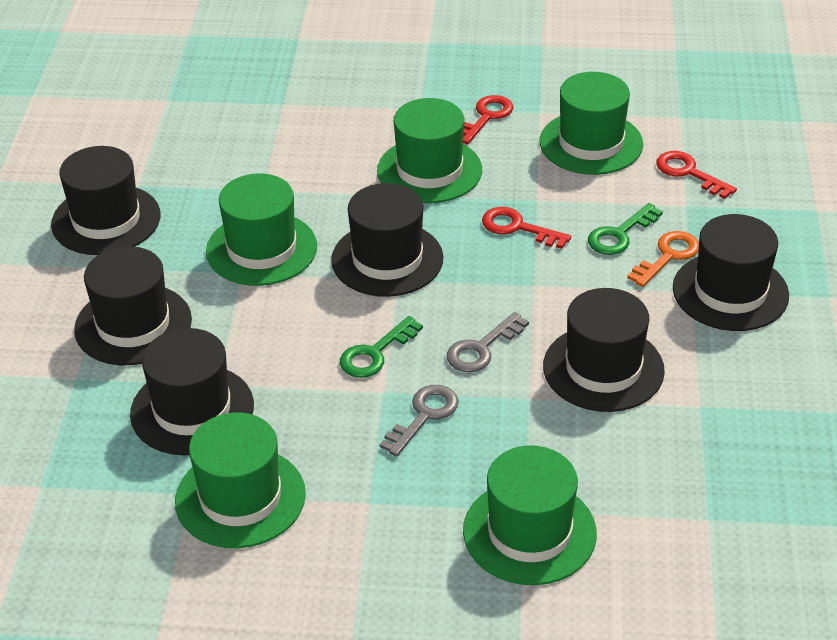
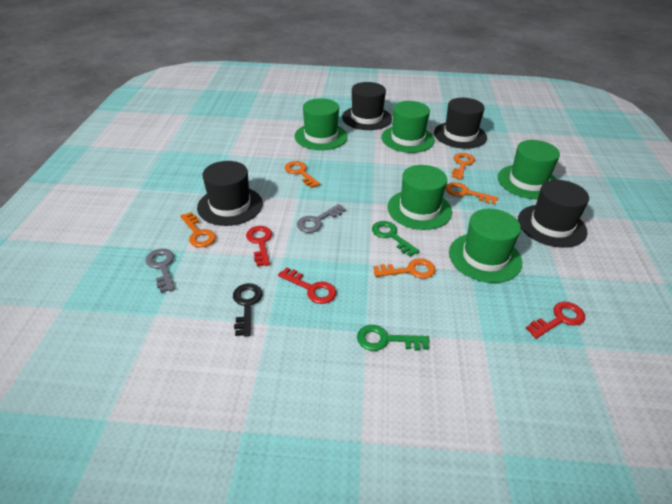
black hat: [51,146,161,255] [74,246,192,365] [130,328,254,455] [331,183,443,297] [543,288,665,412] [673,214,789,331] = 6 -> [197,161,263,226] [342,82,392,130] [434,98,487,149] [518,180,589,248] = 4
black key: none = 0 -> [233,283,263,336] = 1
orange key: [627,231,699,287] = 1 -> [180,212,216,247] [285,161,321,188] [374,258,436,279] [446,182,498,204] [452,153,475,180] = 5

